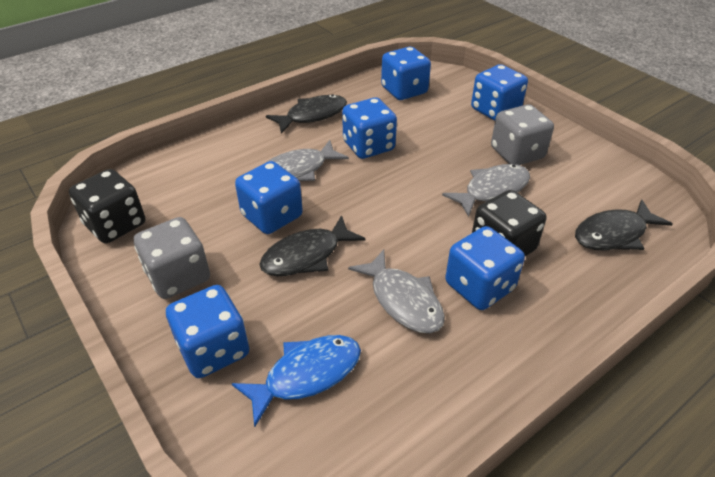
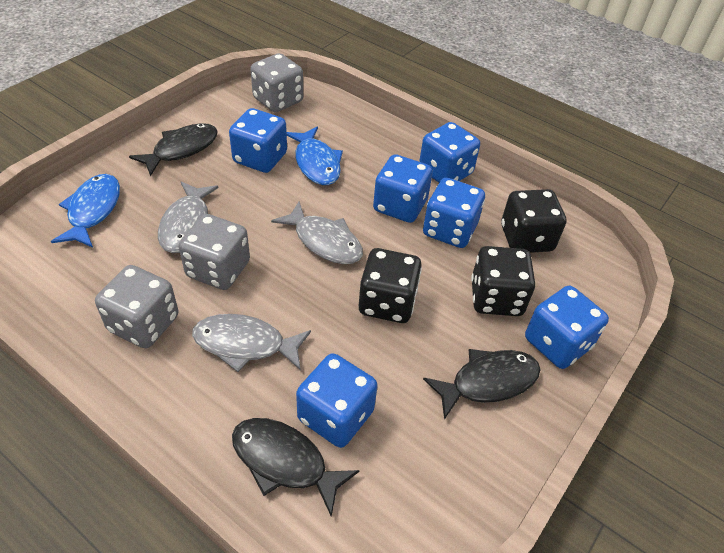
black dice: [69,169,145,243] [472,190,546,256] = 2 -> [359,248,422,323] [471,246,535,316] [501,189,567,253] = 3
blue fish: [232,335,361,427] = 1 -> [51,174,120,248] [287,126,343,185] = 2
grey dice: [134,217,210,299] [491,104,554,165] = 2 -> [95,265,179,348] [179,214,250,290] [250,53,303,112] = 3

